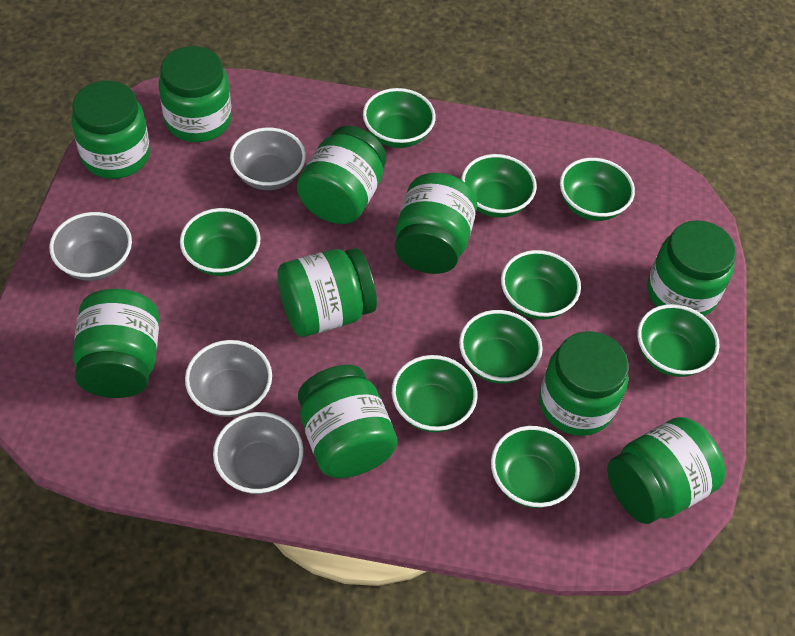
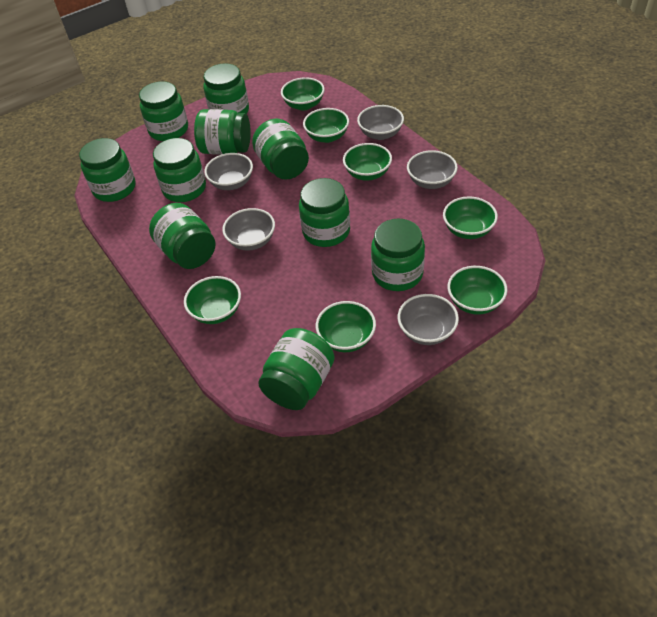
green bowl: [180,208,261,276] [363,88,436,148] [392,355,477,432] [459,310,543,384] [461,154,537,218] [491,426,580,508] [501,250,581,320] [560,158,635,221] [637,304,720,377] = 9 -> [184,276,241,324] [281,77,325,110] [303,108,349,143] [316,301,376,352] [343,143,392,181] [443,196,498,239] [447,266,507,315] = 7
grey bowl: [49,212,132,281] [185,340,272,417] [213,412,304,494] [230,127,306,190] = 4 -> [204,153,253,190] [222,208,275,251] [357,105,404,140] [398,294,459,345] [407,150,458,189] = 5

